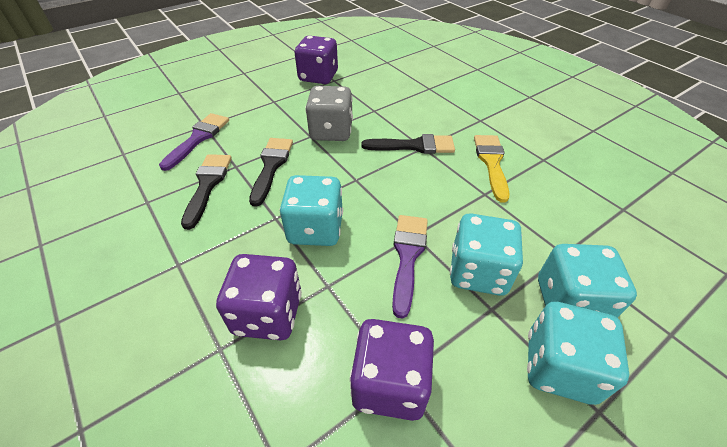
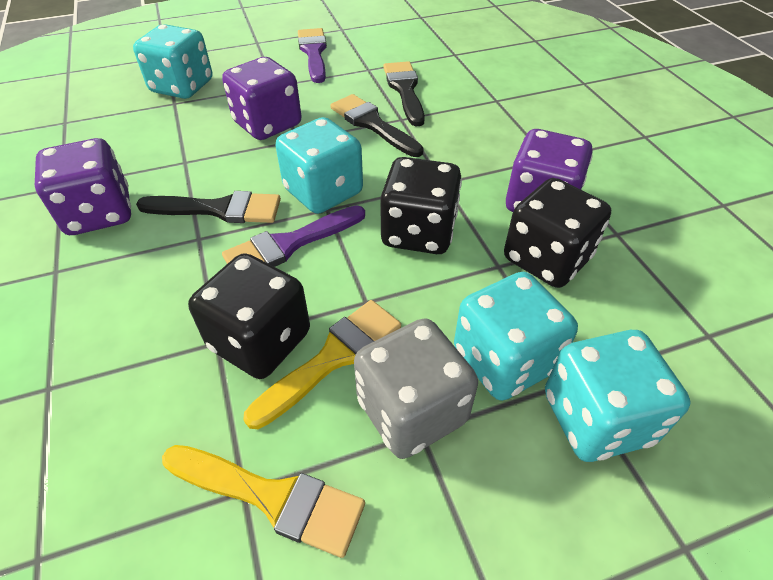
black dice: none = 0 -> [188,253,310,379] [380,157,462,254] [504,178,611,288] = 3
yellow brush: [474,135,510,202] = 1 -> [162,445,365,558] [243,300,401,429] = 2

